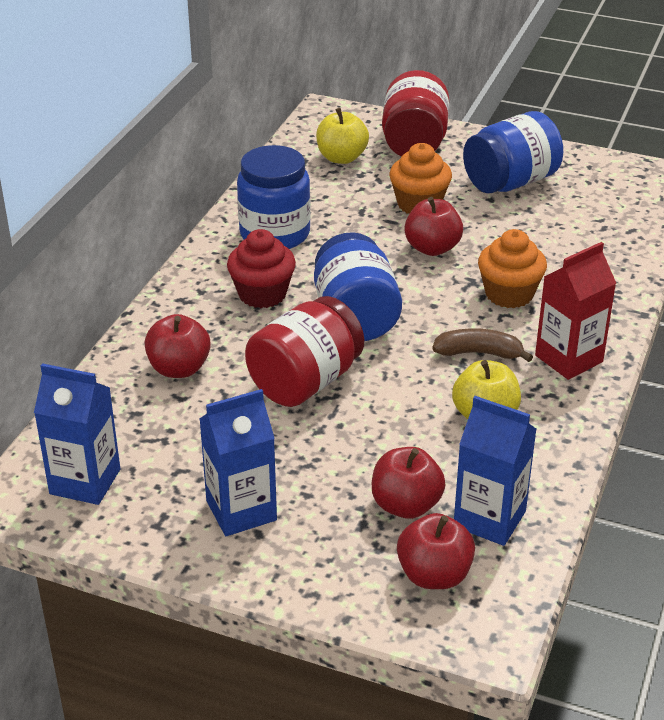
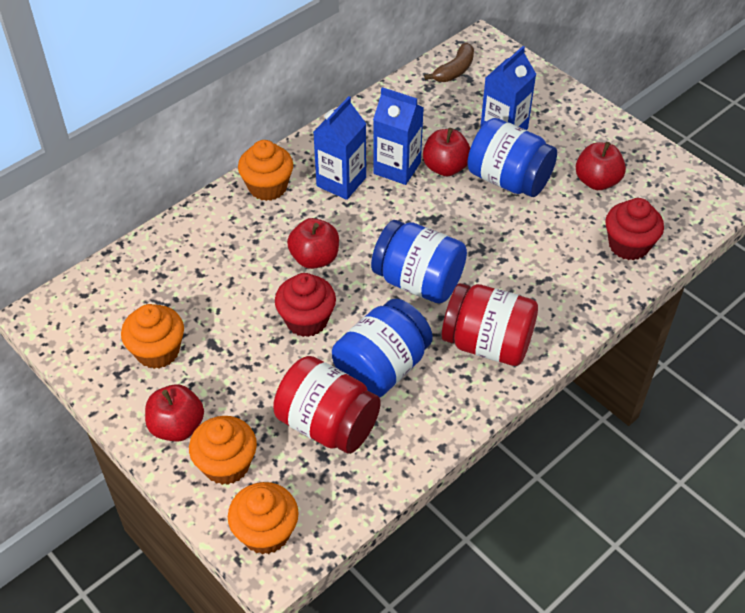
orange cupcake: [389,143,452,214] [478,229,547,308] = 2 -> [121,304,184,369] [189,416,257,485] [228,482,299,555] [238,140,293,201] = 4
red carton: [535,242,616,380] = 1 -> none = 0
red cupcake: [227,229,296,308] = 1 -> [275,273,336,337] [605,198,664,260] = 2
yellow apple: [316,108,369,164] [452,360,521,419] = 2 -> none = 0

